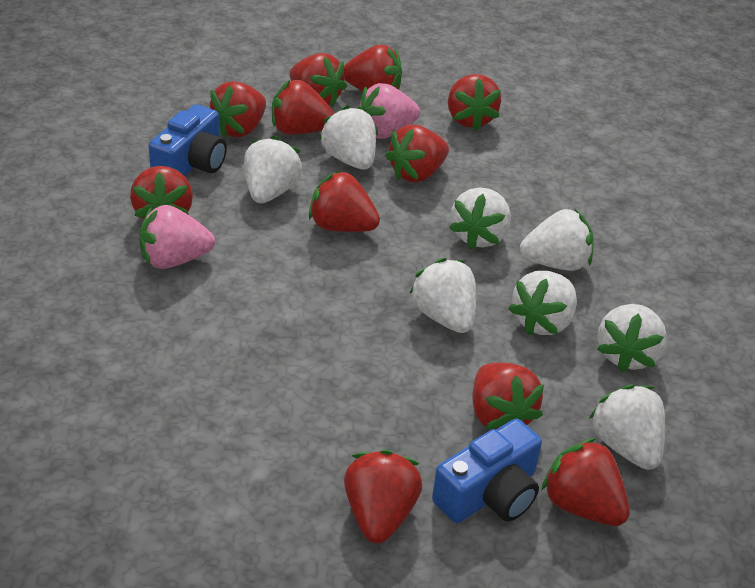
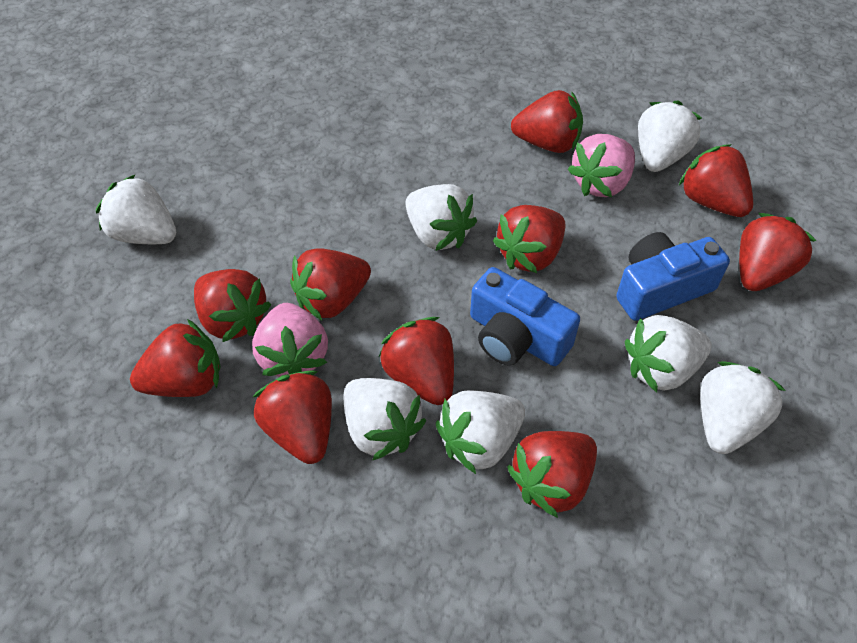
red strawberry: [130,166,193,220] [210,81,266,138] [272,80,335,135] [289,53,347,107] [309,171,380,232] [343,45,402,91] [344,450,422,543] [385,125,449,182] [448,74,501,130] [473,362,544,430] [541,438,630,526] = 11 -> [130,319,221,397] [194,269,271,342] [253,370,332,464] [290,248,371,320] [379,317,454,405] [493,205,565,273] [507,431,597,518] [511,90,583,153] [679,144,753,217] [739,213,816,291] = 10
white strawberry: [244,136,302,203] [319,105,376,170] [409,258,476,333] [449,187,511,249] [508,271,577,335] [520,209,594,271] [589,384,665,470] [597,304,667,372] = 8 -> [96,175,176,244] [343,378,426,461] [405,184,477,251] [436,390,525,474] [625,315,712,392] [638,100,702,172] [701,361,786,454] = 7

